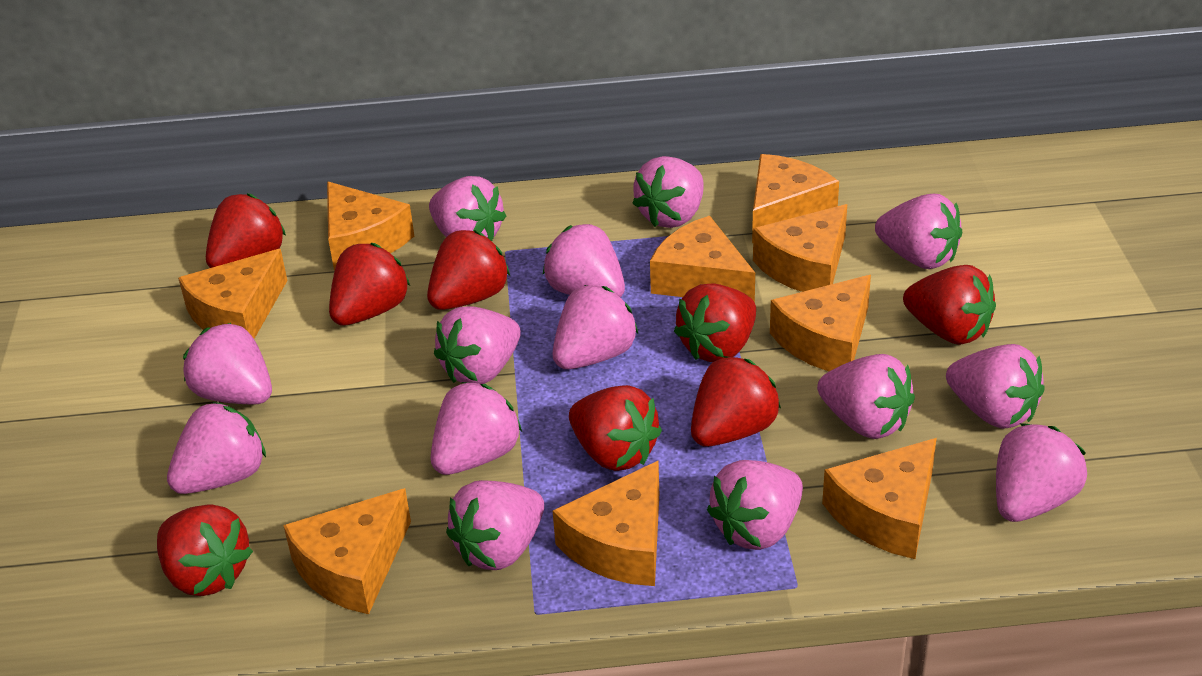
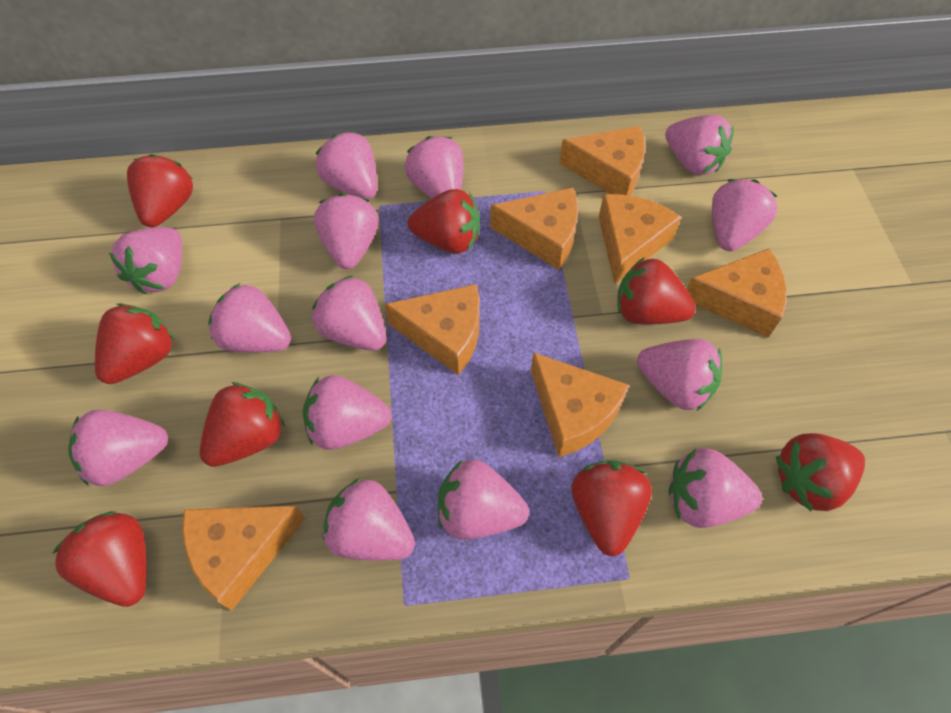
orange cheese: [178,249,287,339] [283,488,411,614] [327,182,414,271] [553,460,659,586] [650,216,755,303] [752,154,839,243] [753,204,847,292] [770,275,871,371] [822,438,937,559] = 9 -> [183,506,305,611] [384,284,480,375] [490,188,578,270] [531,352,629,457] [559,126,645,196] [599,194,681,285] [687,249,787,338] = 7

